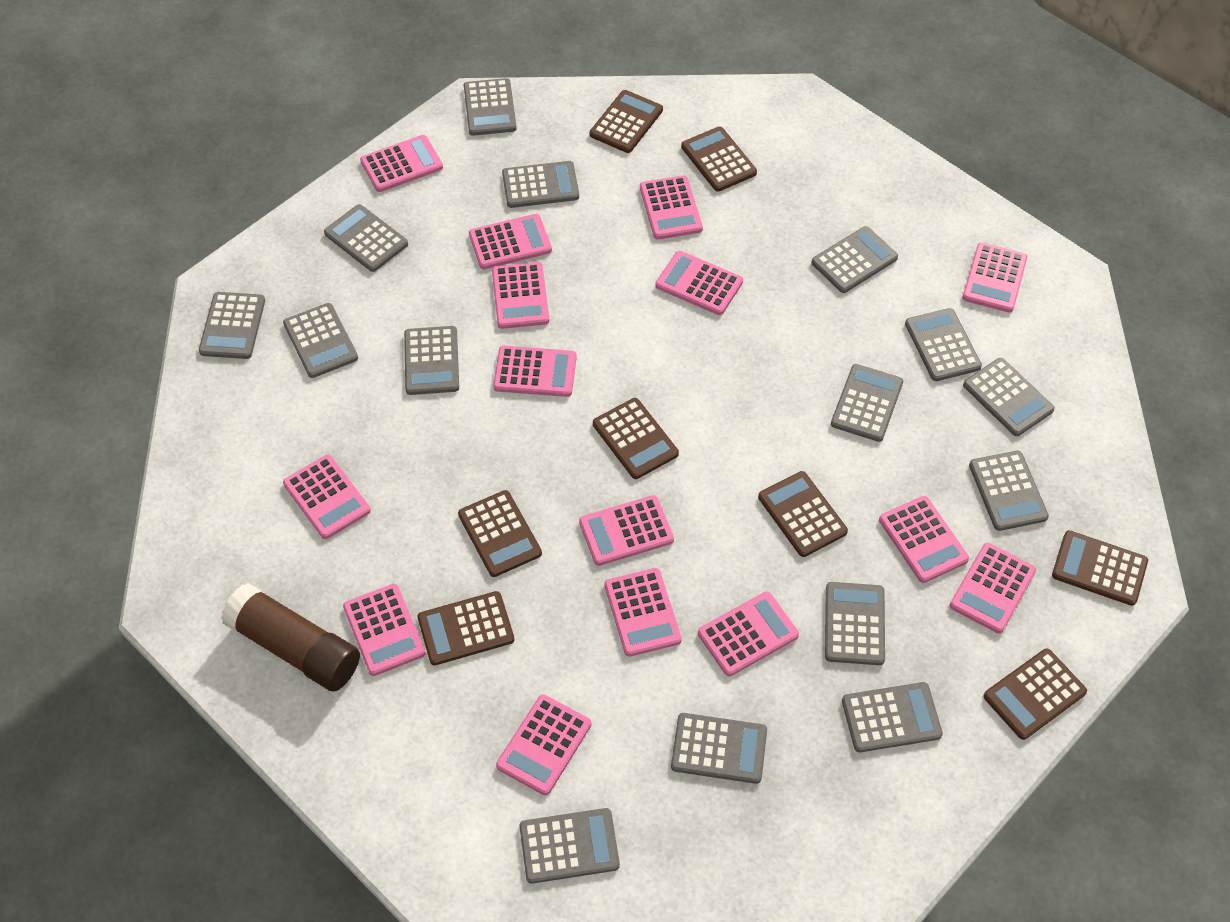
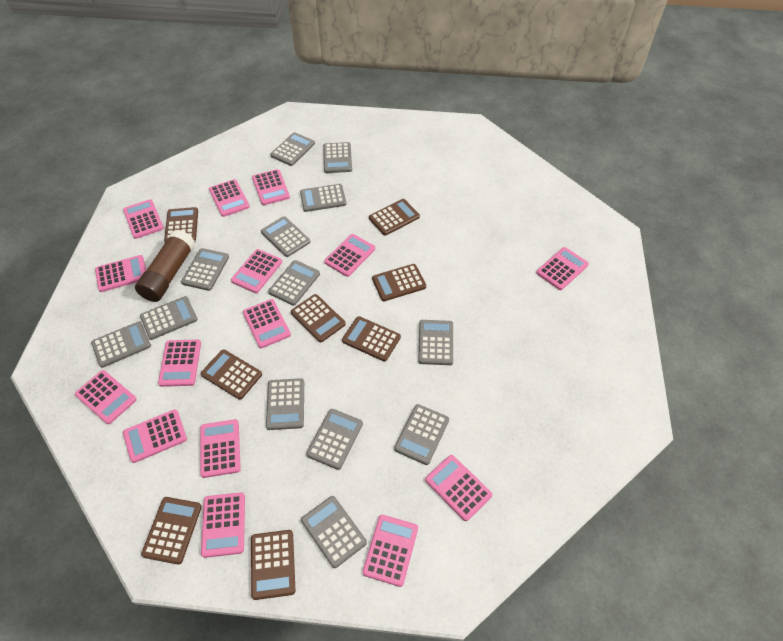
grey calculator: [199,292,265,359] [283,303,358,378] [324,204,408,272] [404,326,459,395] [464,78,517,136] [502,161,579,208] [519,808,620,884] [671,713,767,784] [811,226,898,293] [825,582,885,665] [831,364,903,442] [842,682,943,752] [905,308,982,381] [963,358,1055,436] [969,451,1049,531] = 15 -> [91,321,151,368] [140,296,198,340] [181,248,229,291] [261,216,310,257] [266,378,304,430] [268,260,320,306] [270,132,315,166] [300,184,346,212] [301,496,367,568] [306,409,363,470] [323,142,352,173] [394,404,449,465] [418,320,453,365] = 13

